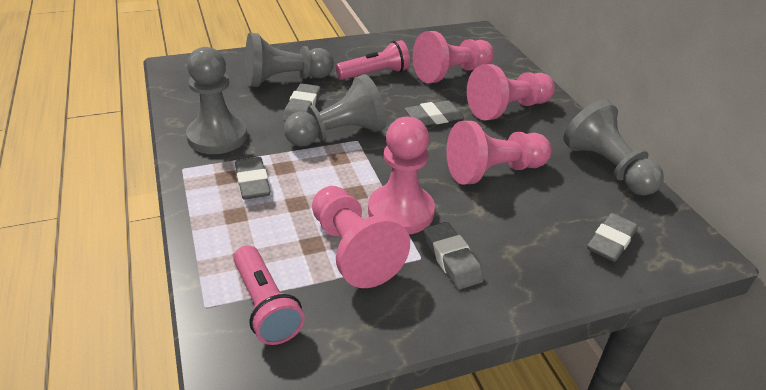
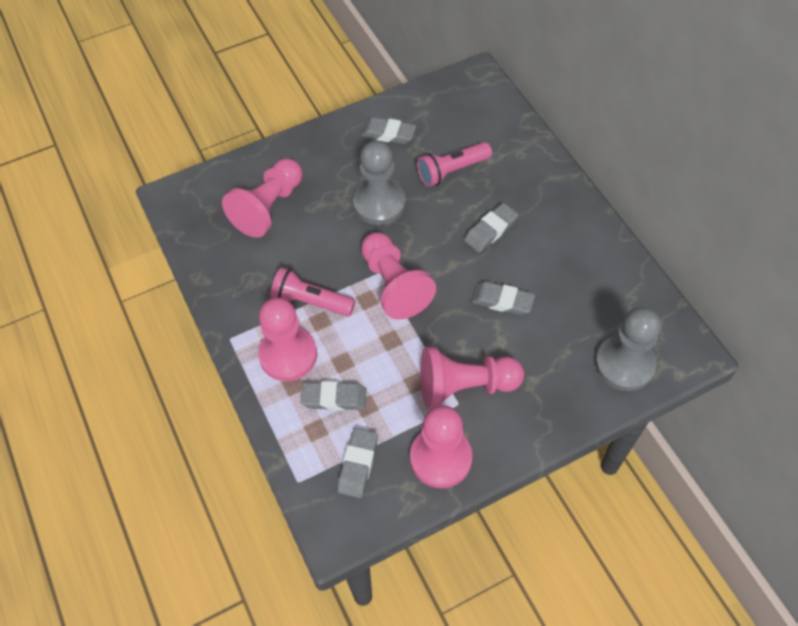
grey pawn: [186,47,247,154] [245,33,334,87] [284,74,387,147] [564,99,664,196] = 4 -> [353,141,406,225] [595,307,661,391] = 2

